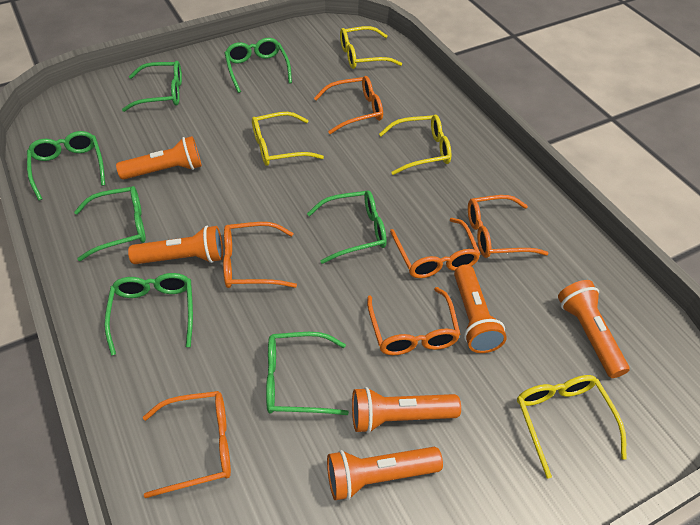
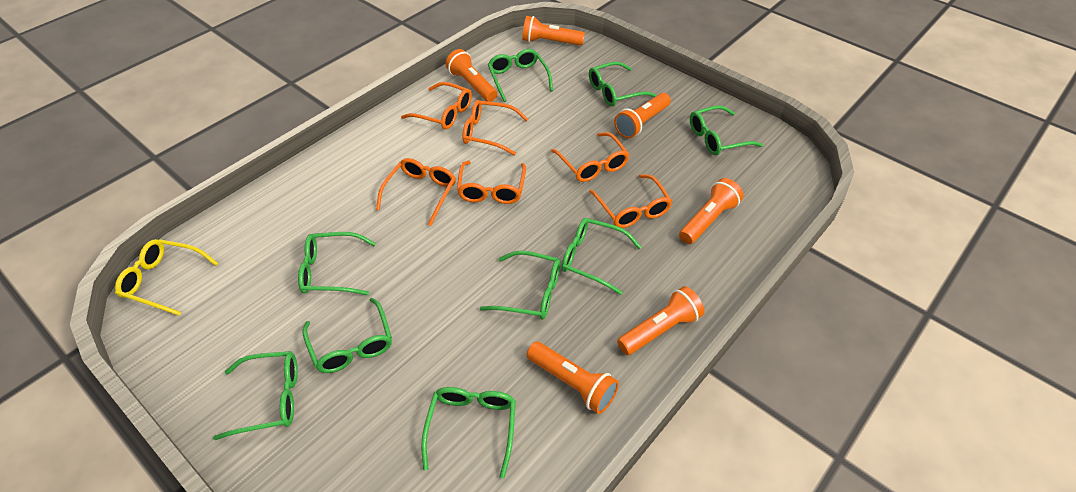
green glasses: [27,131,105,201] [74,186,146,261] [104,273,193,356] [122,61,182,112] [225,38,292,93] [266,332,349,415] [307,190,387,264] = 7 -> [213,351,298,440] [298,232,376,295] [302,298,392,373] [421,387,516,479] [480,251,560,320] [488,49,553,102] [561,218,641,295] [589,61,657,107] [690,105,763,155] = 9
yellow glasses: [252,112,324,166] [340,26,402,69] [379,115,451,175] [517,375,627,479] = 4 -> [115,239,218,316] = 1

